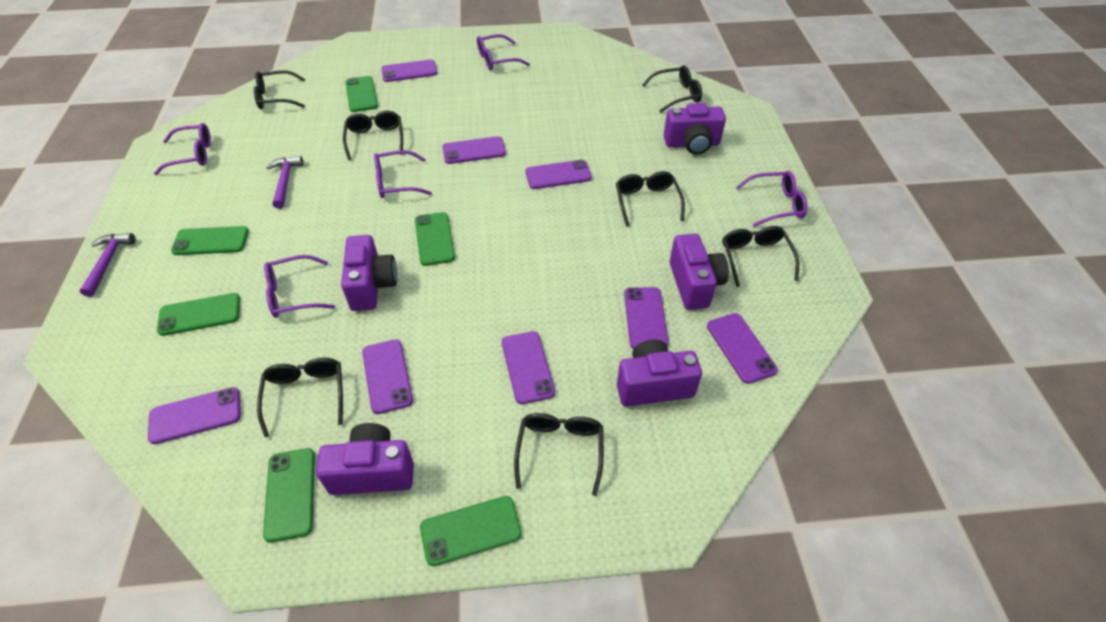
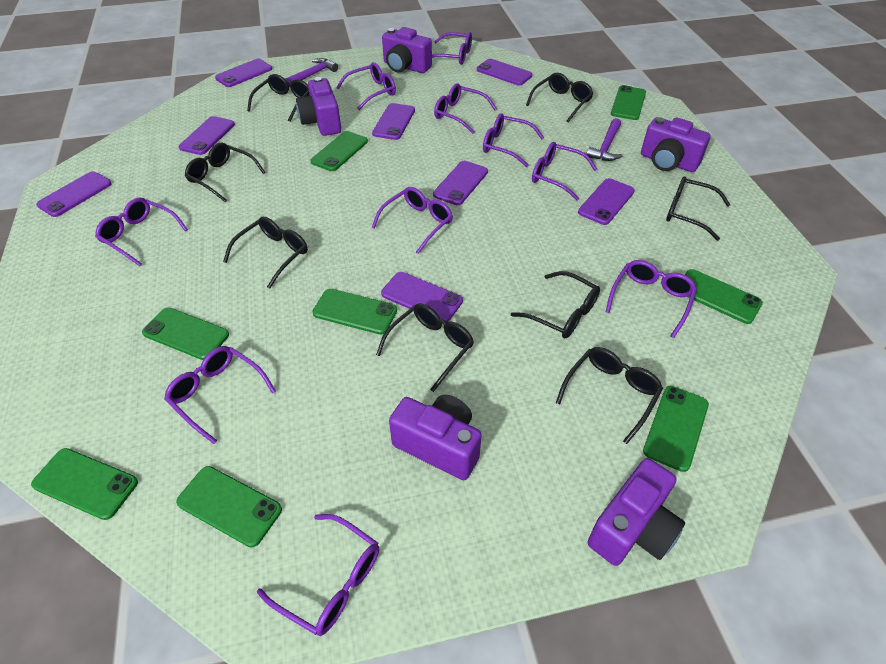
black glasses: [254,70,306,109] [257,357,343,437] [343,111,403,160] [514,413,604,496] [616,171,685,227] [642,65,702,113] [722,226,799,287] = 7 -> [185,143,265,202] [223,217,308,288] [247,74,310,122] [376,303,474,392] [511,271,600,338] [526,72,593,122] [556,347,663,444] [666,177,731,241] = 8
green phone: [157,293,240,336] [171,226,249,255] [263,448,315,543] [345,76,378,112] [415,212,455,266] [420,496,522,566] = 6 -> [31,448,138,520] [142,307,229,360] [176,466,282,547] [310,131,368,171] [312,289,397,335] [611,85,646,120] [643,386,709,472] [685,269,763,324] = 8
purple glasses: [154,123,211,175] [264,255,335,318] [374,150,432,198] [477,34,530,70] [736,171,807,227] = 5 -> [95,198,188,266] [164,346,276,444] [257,514,379,636] [336,62,396,110] [372,187,453,254] [432,32,472,65] [434,83,497,134] [483,113,544,167] [532,142,597,201] [606,260,697,338] = 10

